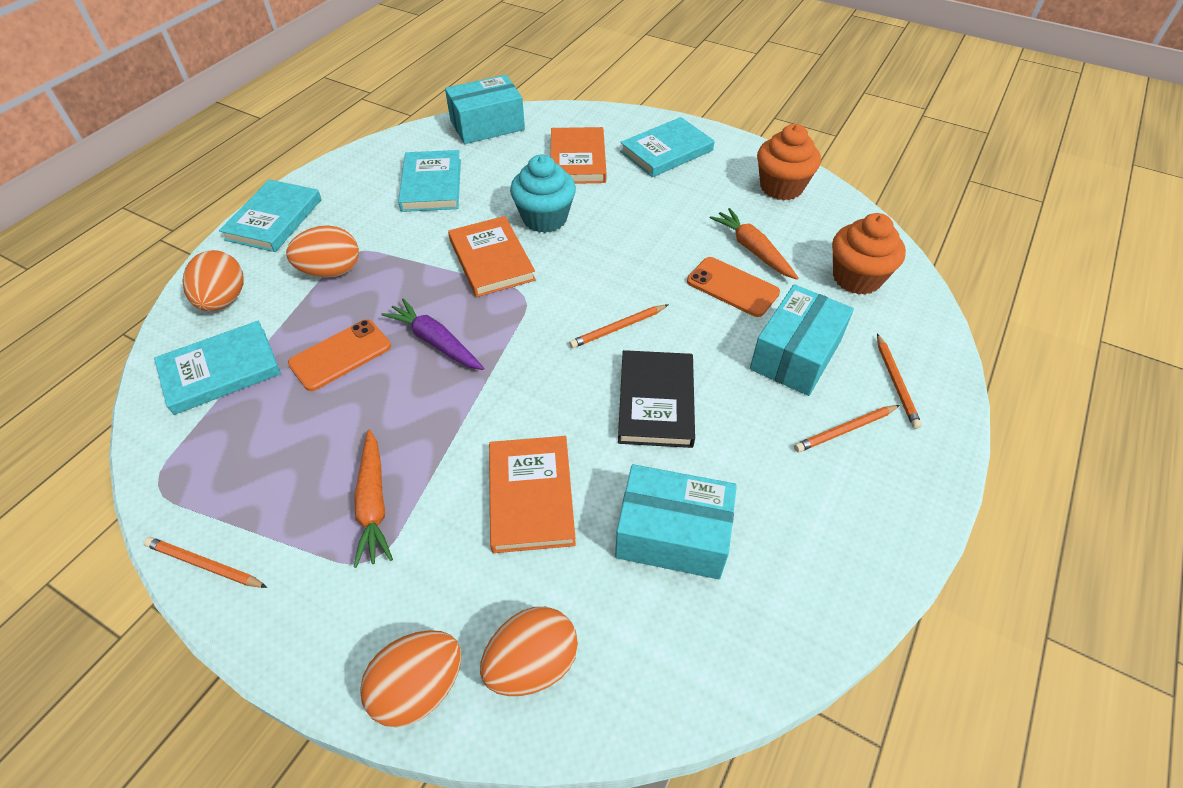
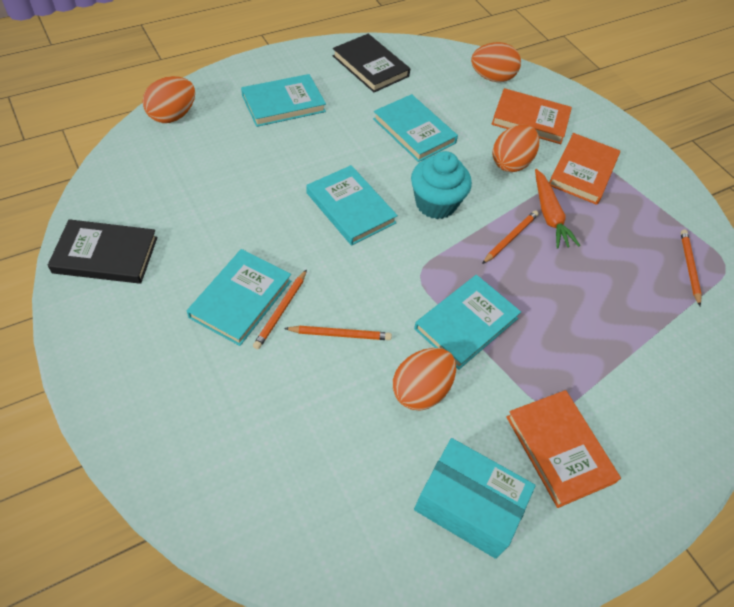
black book: [618,350,695,448] = 1 -> [48,219,157,284] [333,34,410,92] = 2
orange carrot: [354,429,393,568] [710,208,798,280] = 2 -> [535,169,580,248] = 1
orange cupcake: [757,124,821,200] [832,213,906,295] = 2 -> none = 0
orange phone: [288,319,391,391] [687,257,780,317] = 2 -> none = 0
purple carrot: [381,298,484,370] = 1 -> none = 0
turquoise book: [154,320,281,415] [219,179,322,252] [398,150,461,212] [620,117,714,177] = 4 -> [187,249,291,346] [241,74,326,127] [306,165,398,245] [373,94,458,162] [414,275,521,370] = 5
turquoise box: [445,75,525,144] [615,464,737,579] [750,284,854,396] = 3 -> [414,438,536,559] = 1

